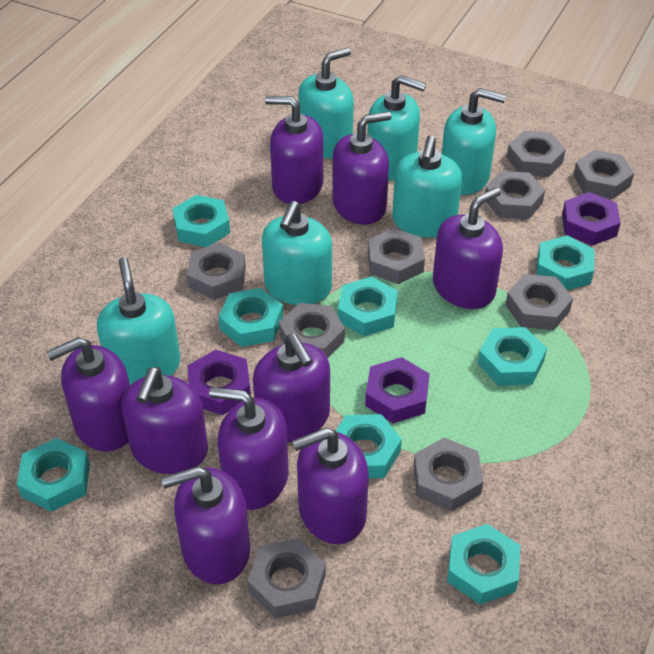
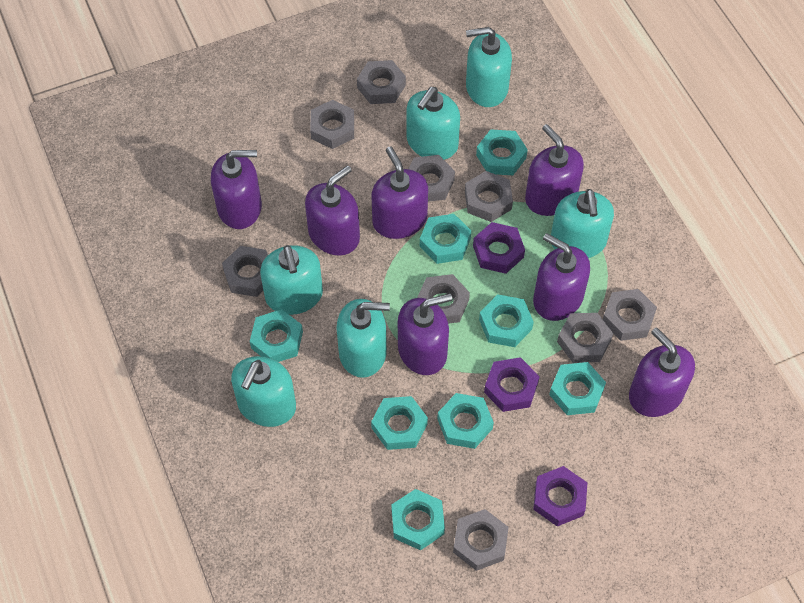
purple soap dispenser: [46,337,130,451] [121,367,208,474] [161,466,250,584] [209,387,289,510] [253,334,330,442] [265,96,323,204] [292,427,369,544] [332,111,391,225] [433,187,503,309] = 9 -> [211,150,262,229] [305,165,360,256] [372,146,428,239] [398,293,452,375] [525,124,584,216] [533,233,590,321] [629,327,695,417] = 7

